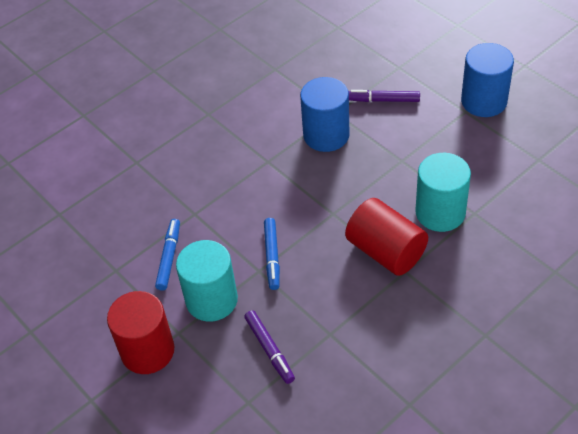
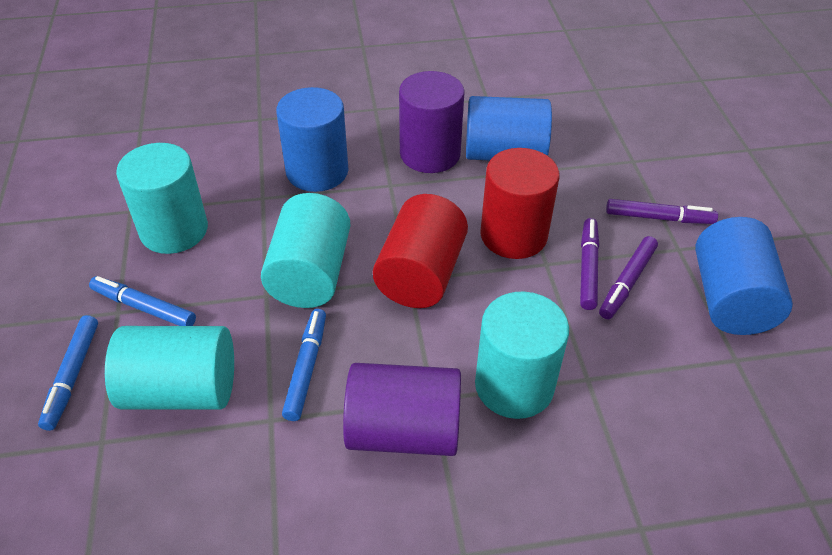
blue cylinder: [300,77,350,152] [461,43,514,117] = 2 -> [276,87,349,192] [466,96,552,160] [695,217,793,335] = 3
blue marker: [155,219,180,291] [264,218,280,290] = 2 -> [38,315,98,431] [89,276,196,326] [282,309,326,421] = 3
purple cylinder: none = 0 -> [343,363,461,456] [399,71,465,173] = 2
purple marker: [244,310,295,384] [349,90,420,102] = 2 -> [580,218,599,310] [599,236,658,319] [606,199,718,224] = 3
turquoise cylinder: [176,240,238,322] [415,153,471,232] = 2 -> [105,326,234,410] [116,143,208,254] [261,193,351,308] [475,292,569,419] = 4

